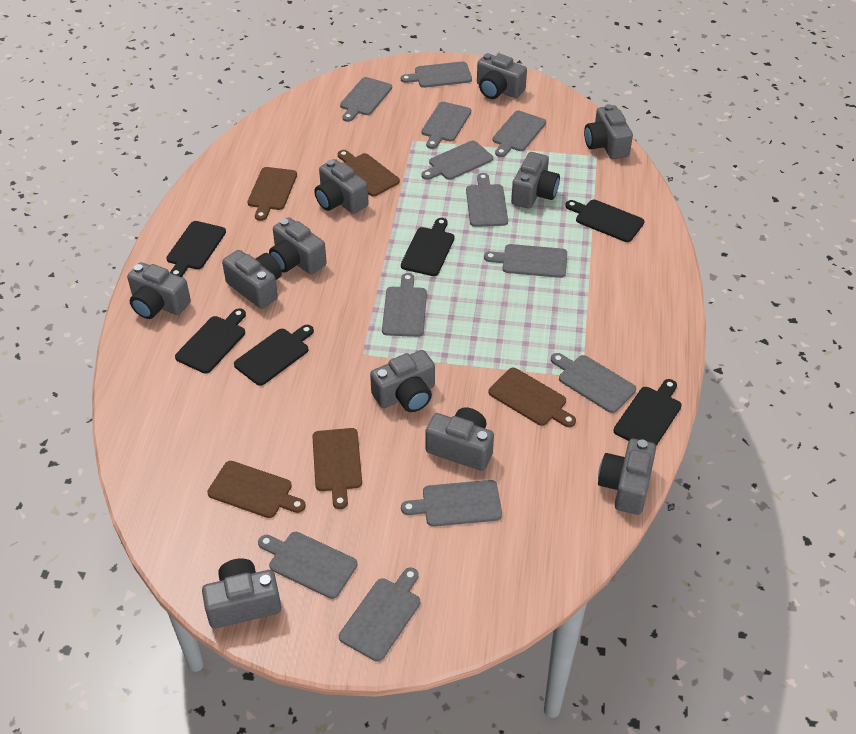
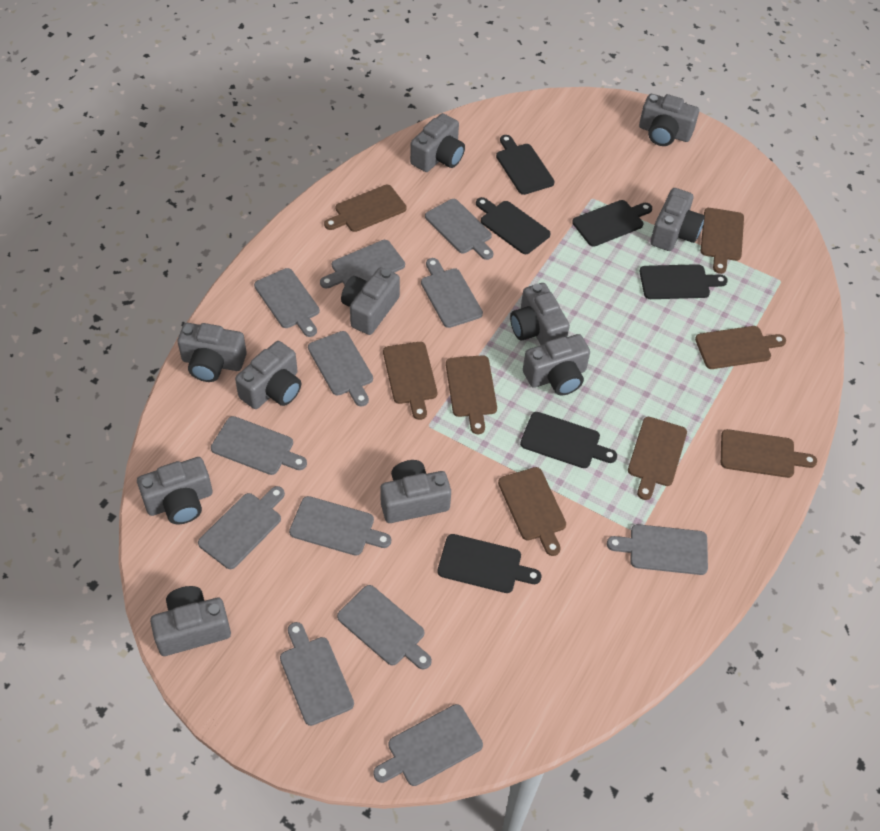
brown cutting board: [207,461,306,518] [248,167,297,221] [312,428,362,509] [338,150,400,197] [489,368,576,427] = 5 -> [324,185,407,232] [383,342,437,420] [446,355,497,434] [498,467,566,556] [628,417,687,500] [695,326,786,369] [701,208,744,274] [721,429,817,478] = 8

